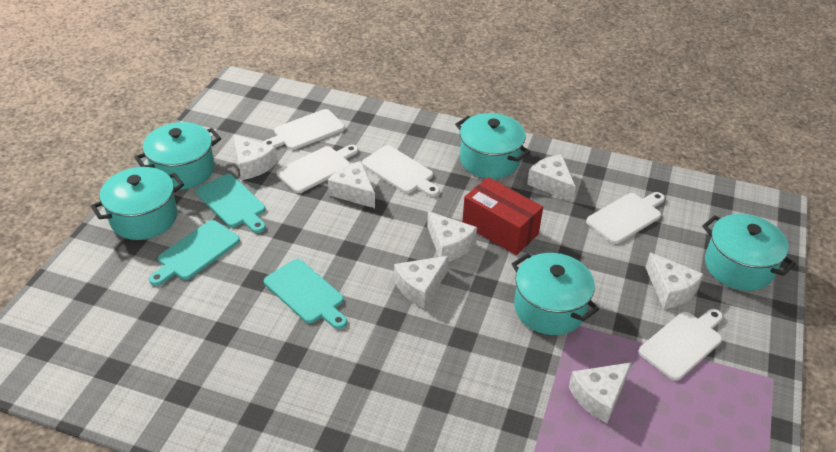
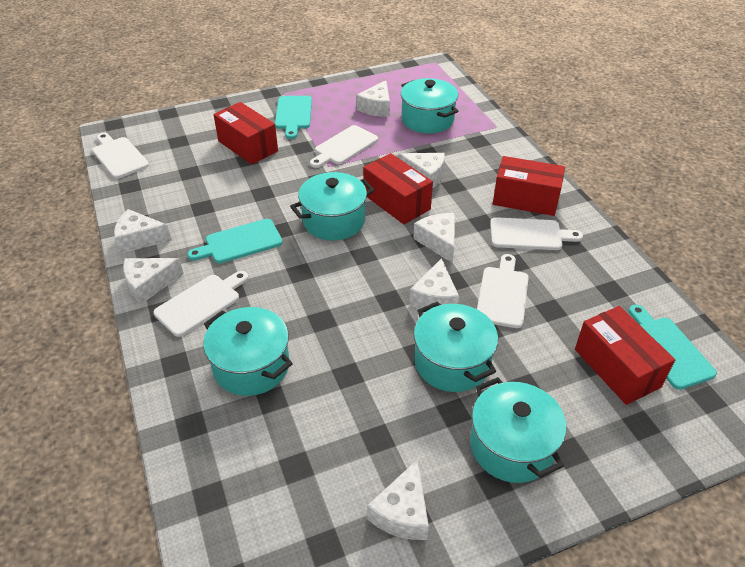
red box: [462,177,543,255] = 1 -> [213,102,278,165] [363,153,433,224] [493,156,565,216] [575,306,675,405] = 4

